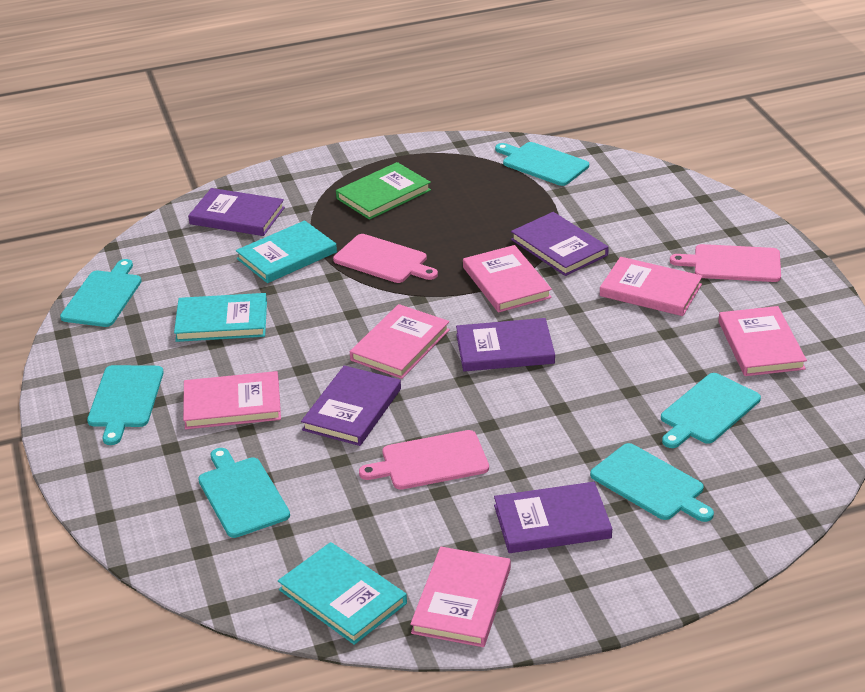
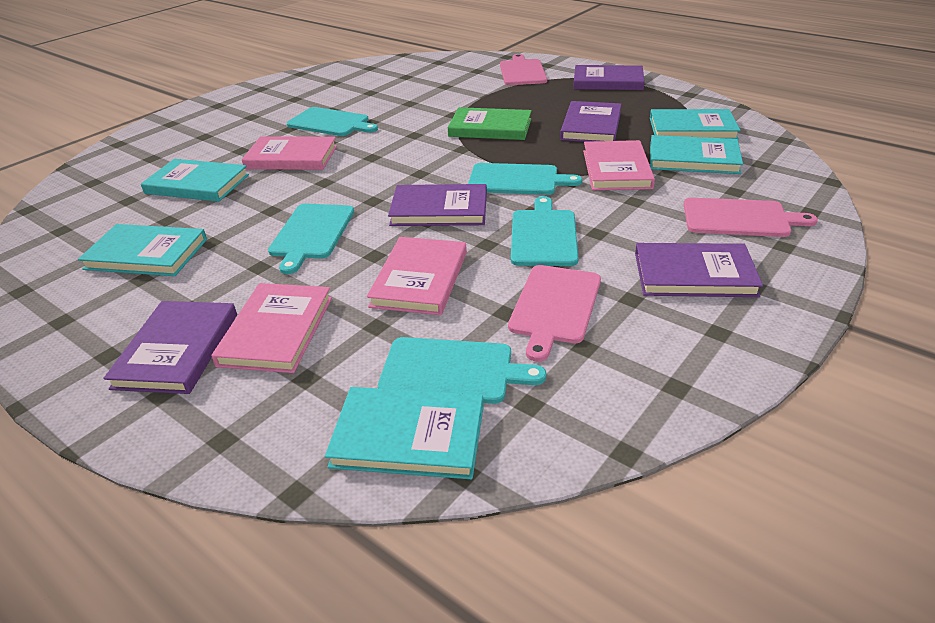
pink book: [183,371,281,429] [350,304,450,379] [410,547,511,647] [463,245,552,313] [600,257,703,316] [718,306,807,376] = 6 -> [211,283,332,373] [242,136,337,170] [367,237,467,315] [583,140,655,190] = 4
turquoise book: [174,293,267,342] [236,220,337,283] [278,542,407,645] = 3 -> [78,224,207,276] [141,159,249,202] [325,387,483,479] [650,109,740,140] [650,135,743,174] = 5
turquoise cutting board: [60,259,142,327] [87,365,164,445] [198,448,290,538] [495,142,589,186] [590,443,714,522] [661,373,761,448] = 6 -> [268,204,354,274] [287,107,378,136] [378,337,546,404] [468,163,582,195] [511,196,578,266] = 5

